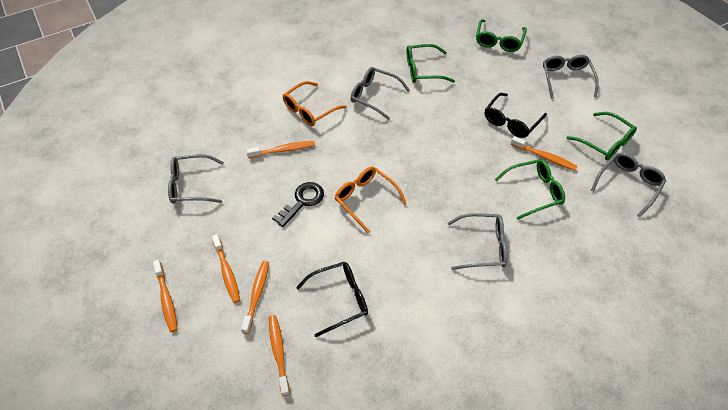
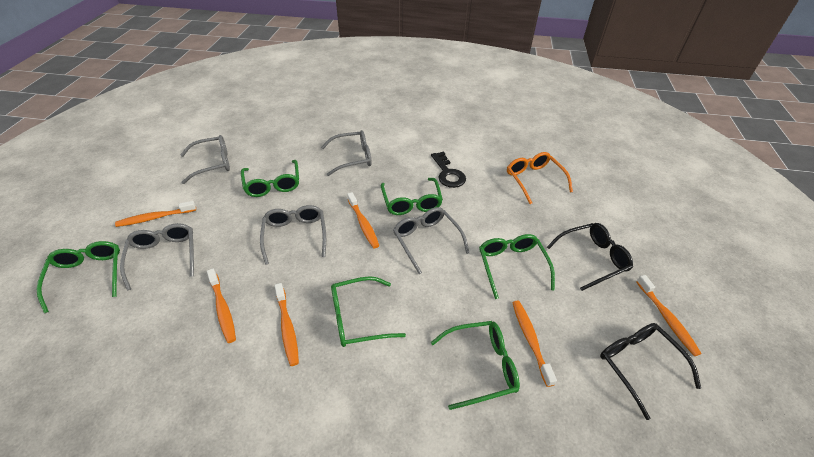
green glasses: [406,44,455,83] [476,19,527,52] [495,159,565,220] [567,112,637,160] = 4 -> [37,241,120,313] [241,160,299,197] [331,276,406,347] [381,178,443,215] [431,321,520,410] [479,234,555,299] = 6
orange glasses: [283,81,347,126] [334,167,407,233] = 2 -> [507,152,573,204] = 1

